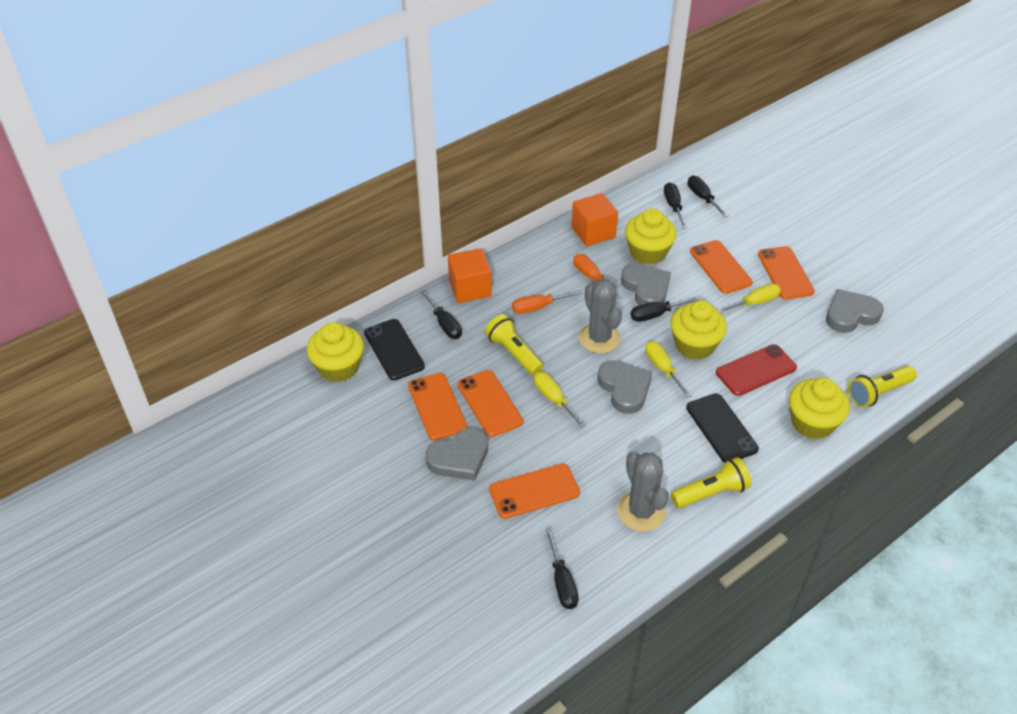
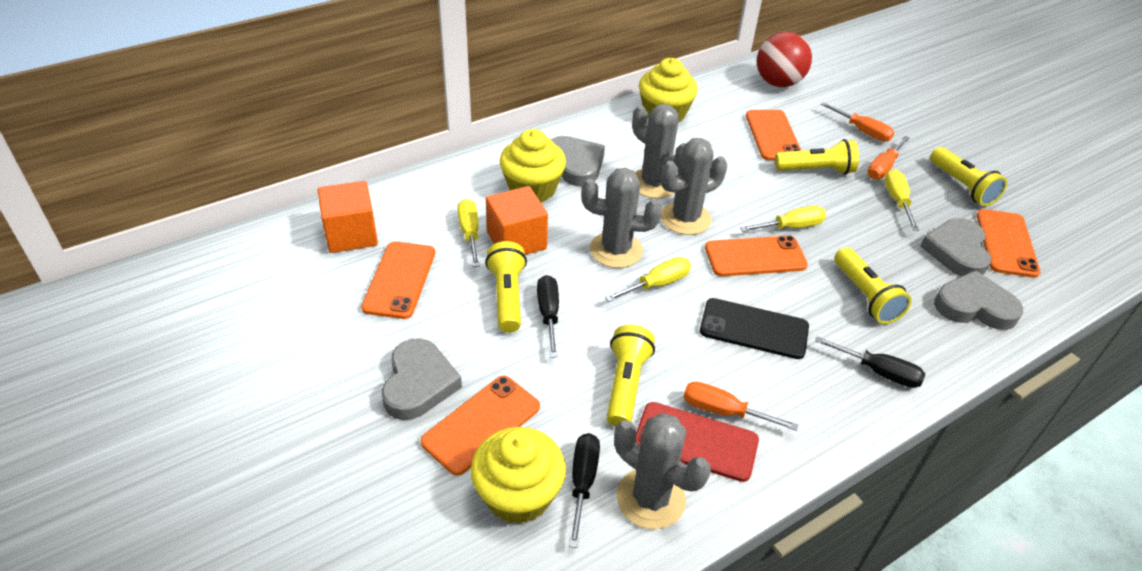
black phone: [364,319,425,380] [686,393,759,462] = 2 -> [700,298,809,359] = 1
black screwdriver: [420,290,462,339] [545,529,579,609] [630,297,700,322] [664,182,687,229] [688,175,729,218] = 5 -> [537,275,559,358] [569,433,600,548] [815,336,925,388] = 3
grey cactus: [579,279,622,353] [617,451,669,531] = 2 -> [581,168,662,268] [614,413,711,529] [632,104,686,198] [661,138,727,235] = 4
orange screwdriver: [512,290,582,314] [573,254,622,299] = 2 -> [684,382,798,431] [821,102,894,142] [867,136,910,179] = 3
red ball: none = 0 -> [757,32,812,87] = 1
yellow cupcake: [307,322,364,382] [625,208,677,265] [671,300,727,359] [789,378,850,439] = 4 -> [471,427,566,524] [499,129,566,202] [639,58,698,123] = 3
yellow flashlight: [485,314,544,376] [671,457,752,508] [848,366,917,408] = 3 -> [485,241,527,333] [607,325,655,427] [775,139,859,175] [834,247,912,324] [930,147,1007,206] = 5
yellow screwdriver: [534,372,586,428] [645,341,692,398] [718,284,781,313] = 3 -> [457,199,480,267] [605,257,691,302] [740,206,826,232] [885,169,919,231] = 4

